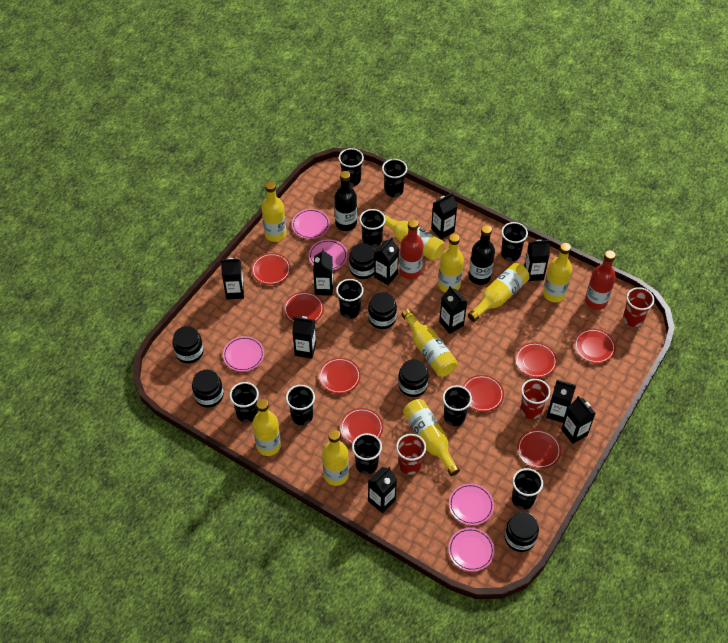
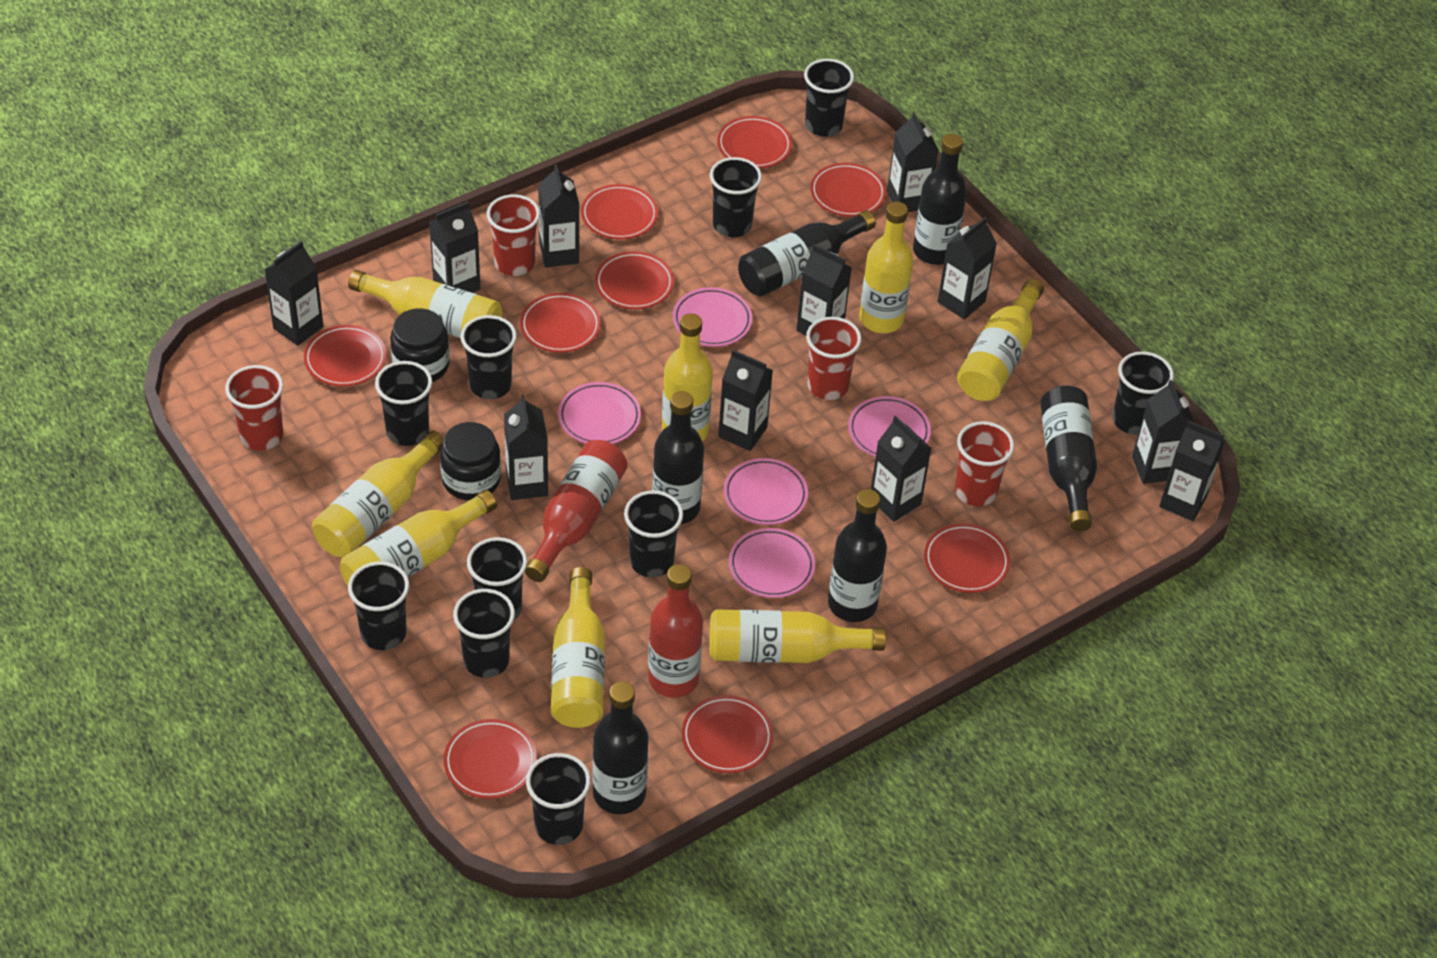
black bottle: [334,171,357,231] [469,225,495,285] = 2 -> [592,681,648,814] [652,391,704,524] [738,210,876,297] [828,489,887,622] [913,134,967,265] [1040,386,1097,532] = 6
black carton: [221,258,244,299] [292,316,316,359] [313,249,333,296] [368,467,397,513] [374,237,399,285] [431,193,457,239] [439,286,467,334] [524,240,550,281] [546,380,576,423] [561,396,596,444] = 10 -> [264,241,323,346] [429,201,480,293] [504,395,548,500] [538,165,579,268] [718,350,773,451] [796,244,852,335] [871,416,931,522] [887,112,939,212] [938,217,997,319] [1132,380,1195,484] [1159,420,1225,521] = 11
black jar: [172,326,204,363] [192,369,224,408] [349,243,375,279] [368,292,397,329] [398,359,429,397] [505,512,539,552] = 6 -> [390,308,449,382] [440,422,501,500] = 2
red cup: [396,434,426,475] [520,379,551,419] [623,287,654,327] = 3 -> [225,365,283,450] [487,194,540,276] [806,317,862,400] [955,421,1014,506] = 4
red plate: [251,253,291,285] [284,292,324,323] [319,358,361,394] [340,408,383,444] [463,375,504,412] [515,342,557,378] [517,429,561,469] [574,328,616,363] = 8 -> [304,325,386,387] [444,719,537,799] [520,293,601,353] [581,184,658,239] [595,251,674,309] [682,695,773,773] [717,116,792,168] [810,163,886,217] [924,523,1010,593] = 9
yellow bottle: [252,399,281,456] [262,181,286,242] [322,429,349,486] [382,212,444,261] [401,309,458,377] [403,399,460,476] [438,234,464,293] [468,263,530,322] [543,243,572,302] = 9 -> [312,431,444,557] [340,490,497,586] [348,270,503,338] [551,567,605,728] [662,313,713,441] [709,609,886,663] [859,202,913,333] [957,279,1044,401] = 8

